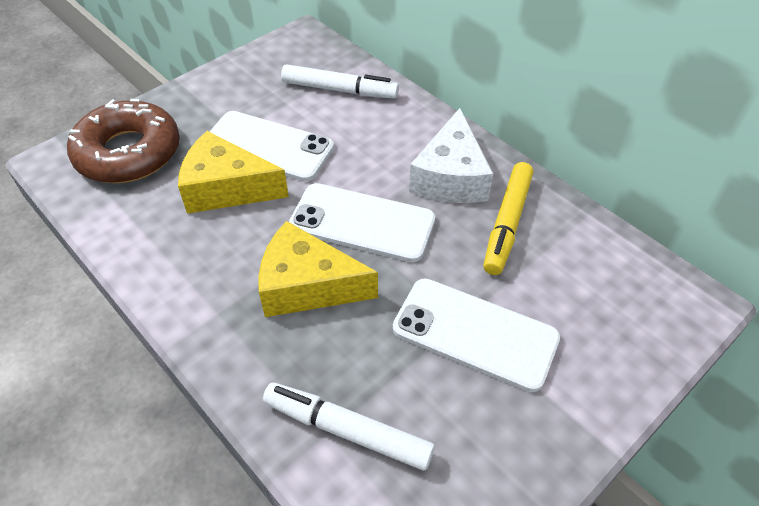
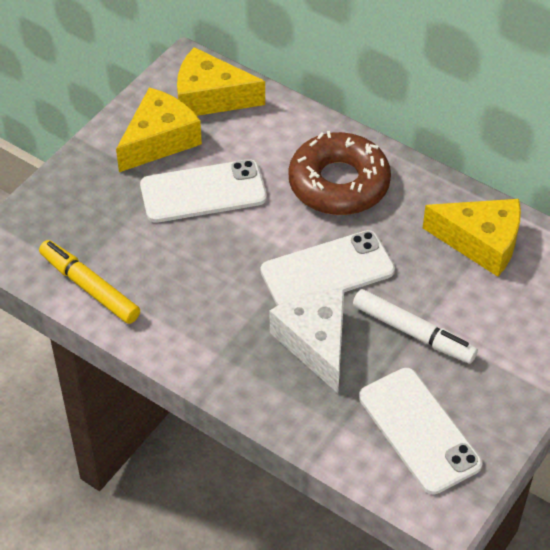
white marker: [263,383,435,471] [281,64,399,99] = 2 -> [353,289,478,364] = 1
yellow cheese: [178,131,289,214] [258,221,378,317] = 2 -> [116,87,202,172] [177,47,265,116] [423,199,521,277] = 3

